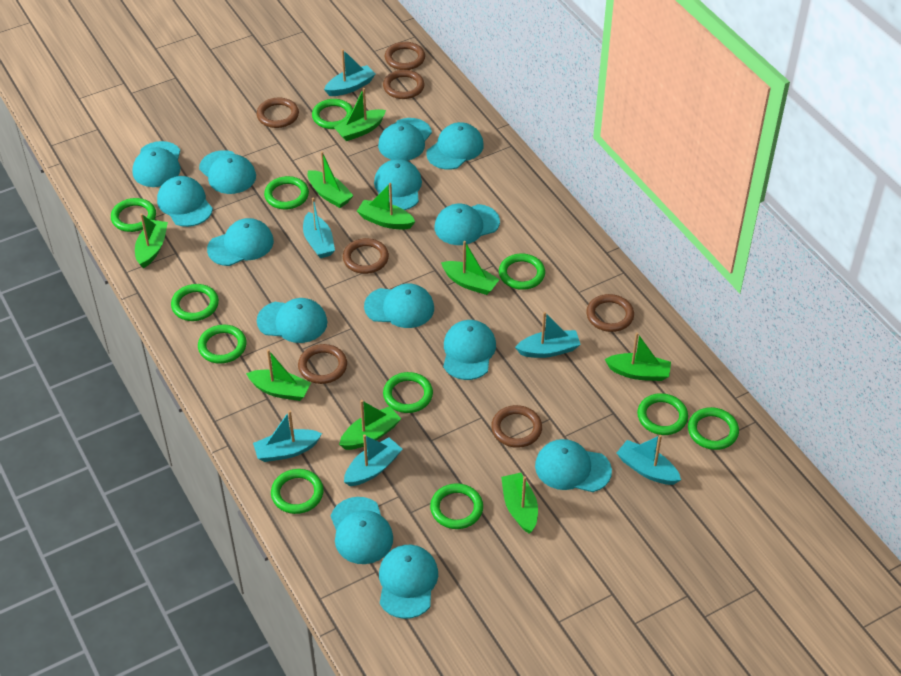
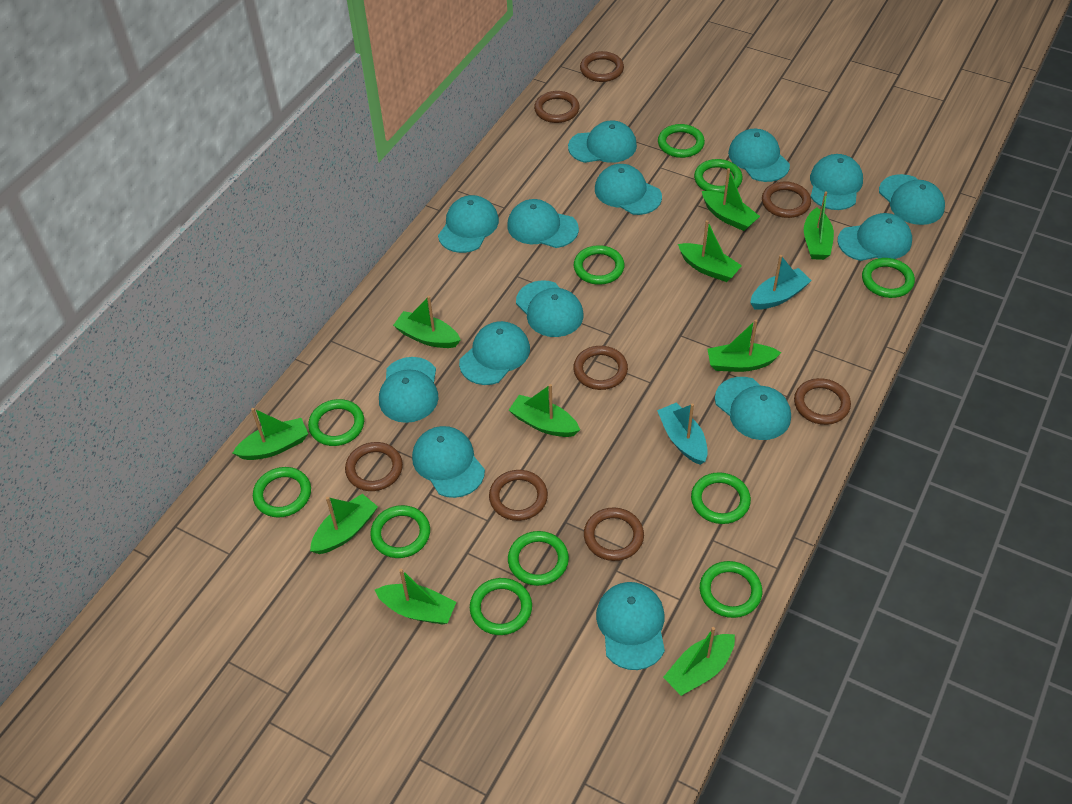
brown ring: [257,98,299,128] [298,344,347,384] [343,238,389,274] [383,70,425,99] [385,42,425,70] [491,405,542,448] [586,294,634,332] = 7 -> [345,442,403,491] [489,470,548,521] [534,91,580,123] [573,346,628,390] [580,51,624,82] [584,508,644,561] [762,181,811,218] [794,378,851,425] = 8
green boat: [135,214,168,268] [246,349,311,401] [308,151,354,208] [334,88,386,141] [339,400,401,450] [357,183,416,230] [441,241,500,295] [501,473,538,534] [605,332,671,381] = 9 -> [233,408,308,460] [310,494,378,554] [375,569,456,624] [393,296,461,348] [509,384,580,437] [663,627,735,696] [678,220,742,282] [702,168,760,231] [707,320,781,372] [804,191,834,260] = 10
turquoise boat: [253,410,322,462] [303,198,335,258] [324,49,375,96] [344,435,402,486] [515,312,581,358] [617,435,681,485] = 6 -> [657,402,708,465] [750,255,812,310] = 2

